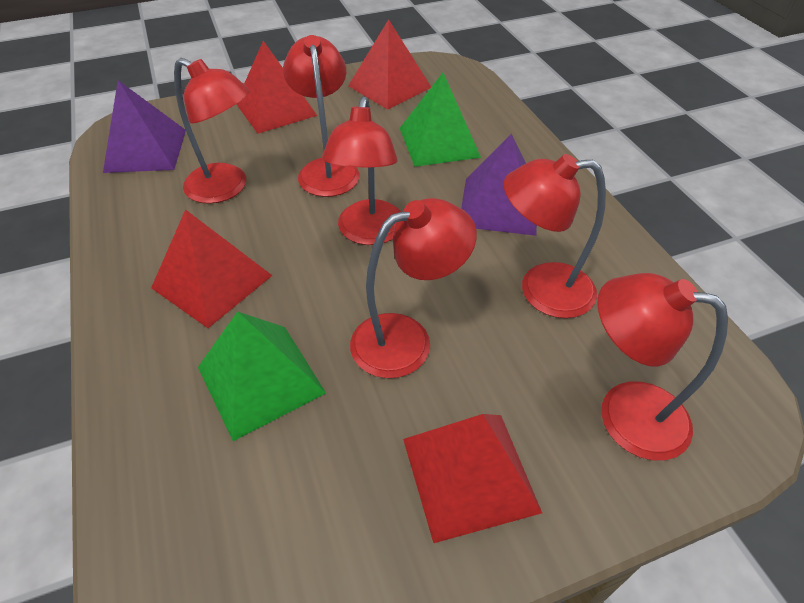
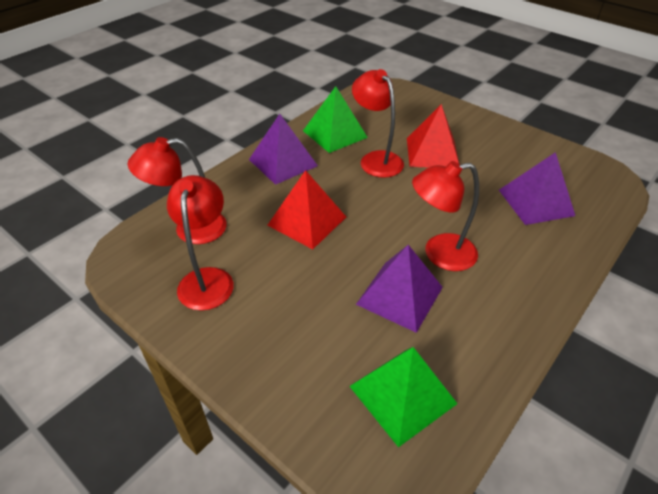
purple pyramid: [103,80,186,173] [461,134,537,236] = 2 -> [249,114,318,185] [356,245,443,333] [499,152,575,225] = 3
red lamp: [174,58,250,204] [283,35,360,197] [322,96,401,245] [350,198,477,378] [504,154,606,318] [597,273,728,460] = 6 -> [127,137,227,244] [167,175,234,311] [352,69,404,178] [412,161,479,271] = 4
red pyramid: [151,209,273,328] [236,41,317,134] [348,19,431,110] [403,414,542,543] = 4 -> [267,170,346,249] [407,104,459,167] = 2

